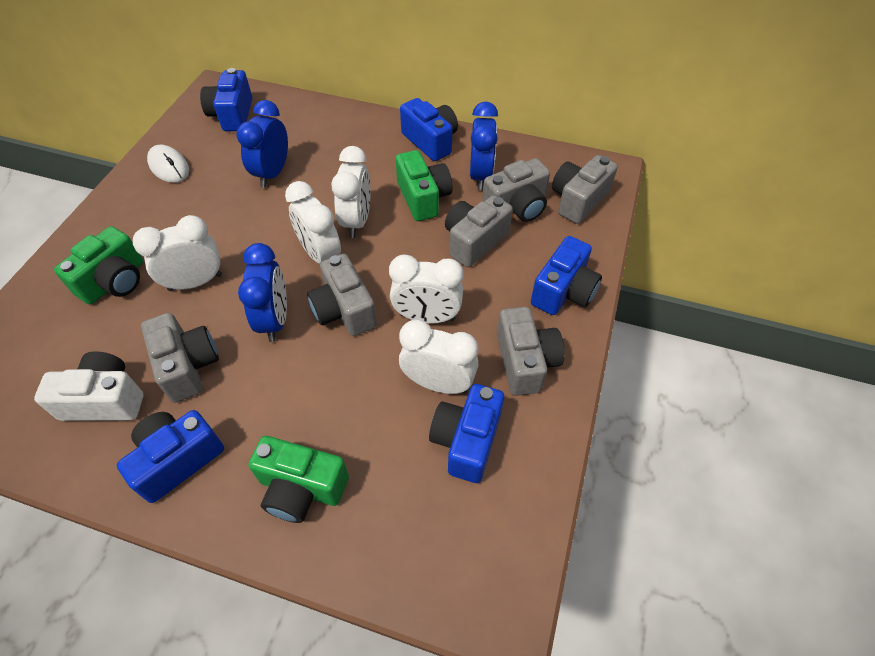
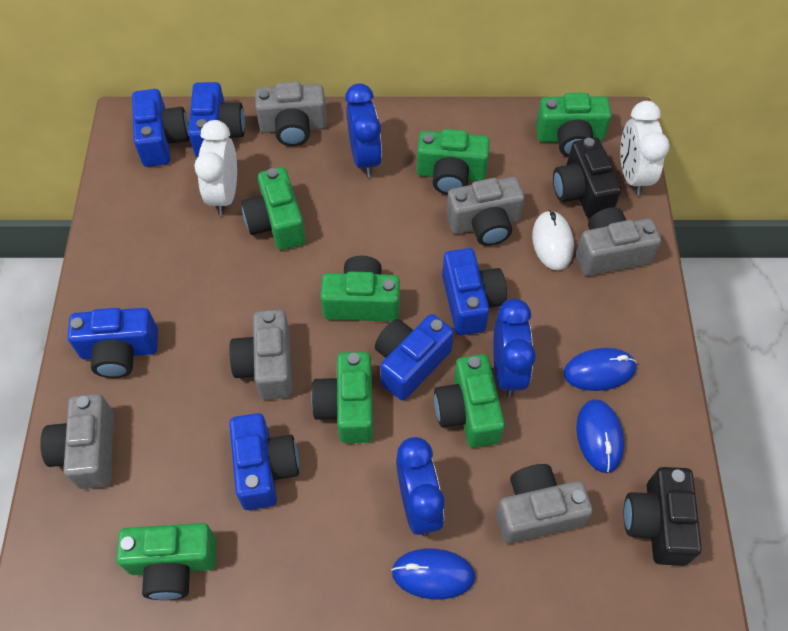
black camera: none = 0 -> [553,137,621,218] [624,467,702,566] = 2
blue camera: [117,410,224,503] [200,68,252,131] [400,98,458,161] [429,384,504,483] [531,236,602,315] = 5 -> [67,308,158,378] [132,89,190,167] [188,82,245,158] [229,413,299,510] [375,314,454,400] [442,248,507,335] = 6
blue mouse: none = 0 -> [391,548,475,599] [564,348,637,391] [576,399,624,473] = 3
green camera: [54,226,143,304] [248,436,349,523] [395,150,452,221] = 3 -> [116,523,217,600] [241,167,305,250] [311,352,373,443] [321,256,400,321] [417,129,490,195] [434,354,505,448] [536,93,611,157] = 7
white camera: [34,351,143,421] = 1 -> none = 0
white clock: [133,215,222,291] [285,181,341,264] [331,146,371,238] [389,255,464,324] [399,320,478,394] = 5 -> [194,120,237,215] [620,101,670,195] = 2

